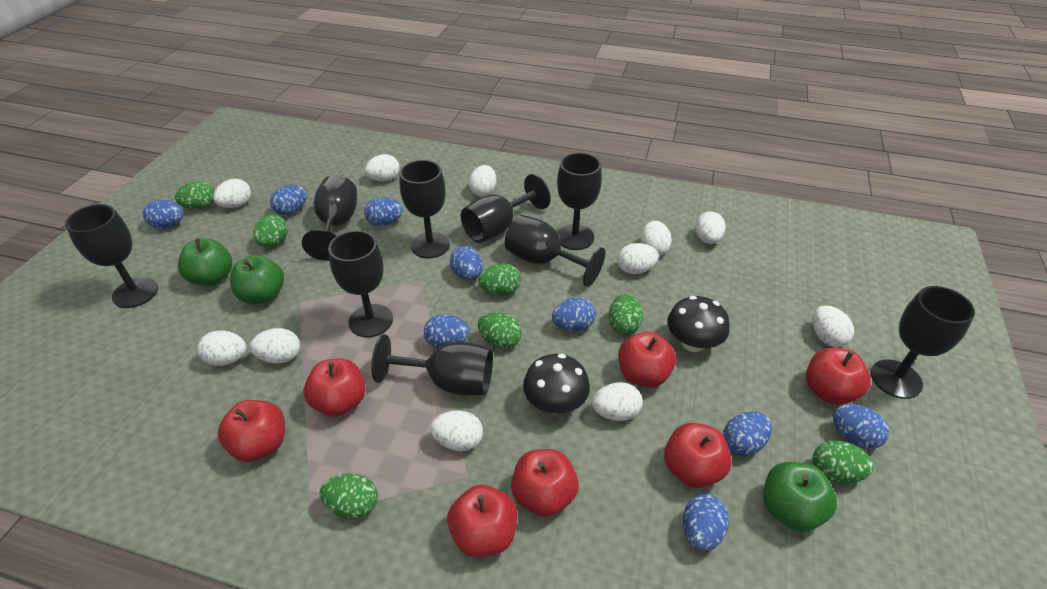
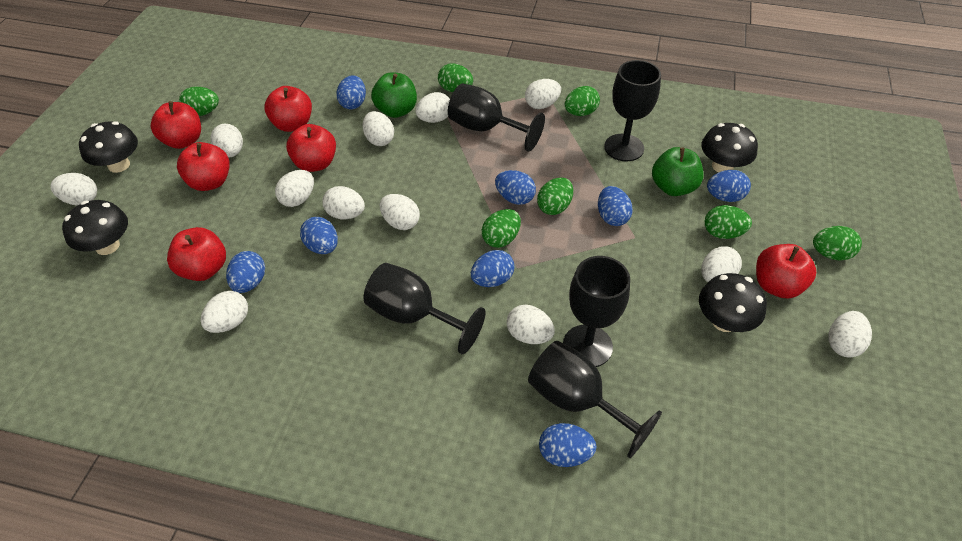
black goblet: [65,204,158,308] [302,175,357,261] [328,230,393,337] [371,334,493,395] [400,160,450,258] [461,174,551,243] [505,215,605,287] [557,152,602,250] [871,286,975,399] = 9 -> [364,263,485,354] [448,83,545,151] [528,341,662,458] [563,256,630,367] [604,60,661,162] = 5
black mushroom: [523,354,590,414] [667,296,730,352] = 2 -> [62,200,128,255] [79,121,138,173] [699,273,767,332] [701,123,758,172] = 4
blue egg: [143,200,184,228] [270,185,307,216] [364,197,403,226] [424,314,470,348] [450,246,483,280] [552,297,596,331] [683,494,729,552] [723,412,772,456] [833,404,889,449] = 9 -> [226,251,265,293] [300,217,338,254] [336,75,366,109] [471,250,515,287] [495,170,536,205] [539,423,597,467] [598,186,633,226] [707,170,751,202] = 8
green apple: [178,238,232,286] [230,255,284,304] [763,462,837,532] = 3 -> [371,72,417,118] [652,147,704,196] = 2
red apple: [218,400,285,462] [304,359,366,417] [447,485,517,557] [511,449,579,517] [618,332,676,387] [664,423,732,488] [806,347,871,405] = 7 -> [151,101,201,149] [167,227,226,281] [177,142,230,191] [264,86,312,132] [286,124,336,172] [756,244,816,299] = 6
white egg: [197,330,246,366] [213,179,251,208] [250,328,300,364] [365,154,400,181] [430,411,483,451] [469,165,496,196] [592,382,643,421] [617,243,659,274] [641,221,672,256] [695,211,726,244] [812,305,854,347] = 11 -> [51,173,97,206] [201,291,248,333] [211,124,243,157] [275,170,314,207] [322,186,365,219] [363,111,394,146] [380,194,420,230] [415,92,450,123] [507,305,555,344] [525,79,561,109] [701,246,742,282] [828,311,872,358] = 12

